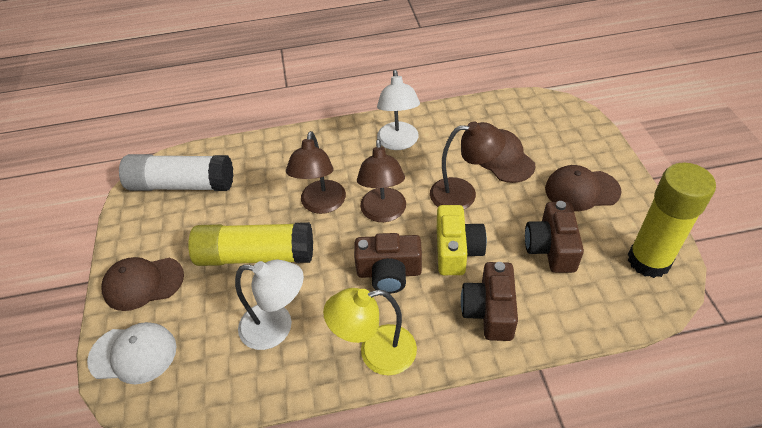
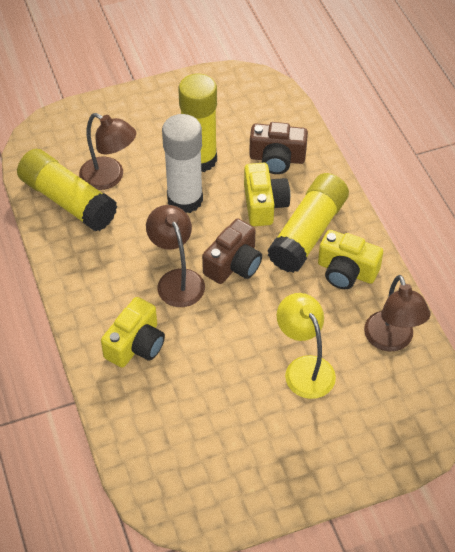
brown camera: [354,233,422,294] [461,262,518,341] [525,201,584,273] = 3 -> [202,219,262,284] [249,122,308,174] = 2
brown cap: [101,257,184,311] [479,129,535,183] [545,165,622,211] = 3 -> none = 0
white cap: [87,322,177,384] = 1 -> none = 0
white lamp: [235,260,304,350] [377,70,420,150] = 2 -> none = 0
yellow camera: [437,205,487,275] = 1 -> [101,297,165,368] [244,163,290,226] [318,230,383,289] = 3
yellow glue stick: [188,222,313,266] [628,163,716,278] = 2 -> [17,149,117,232] [178,74,217,172] [267,173,349,273] = 3

